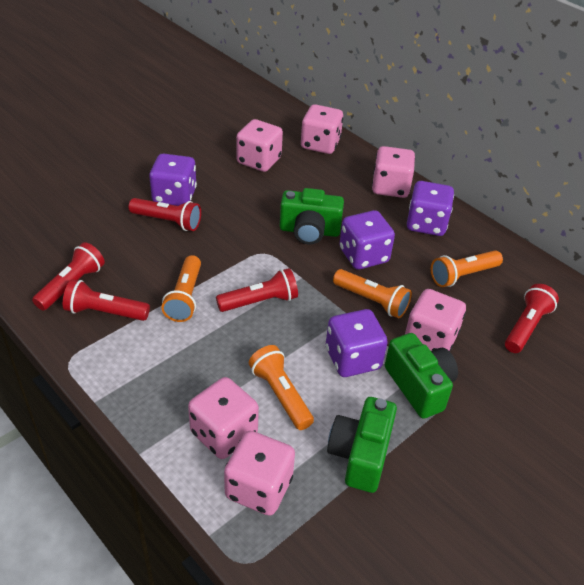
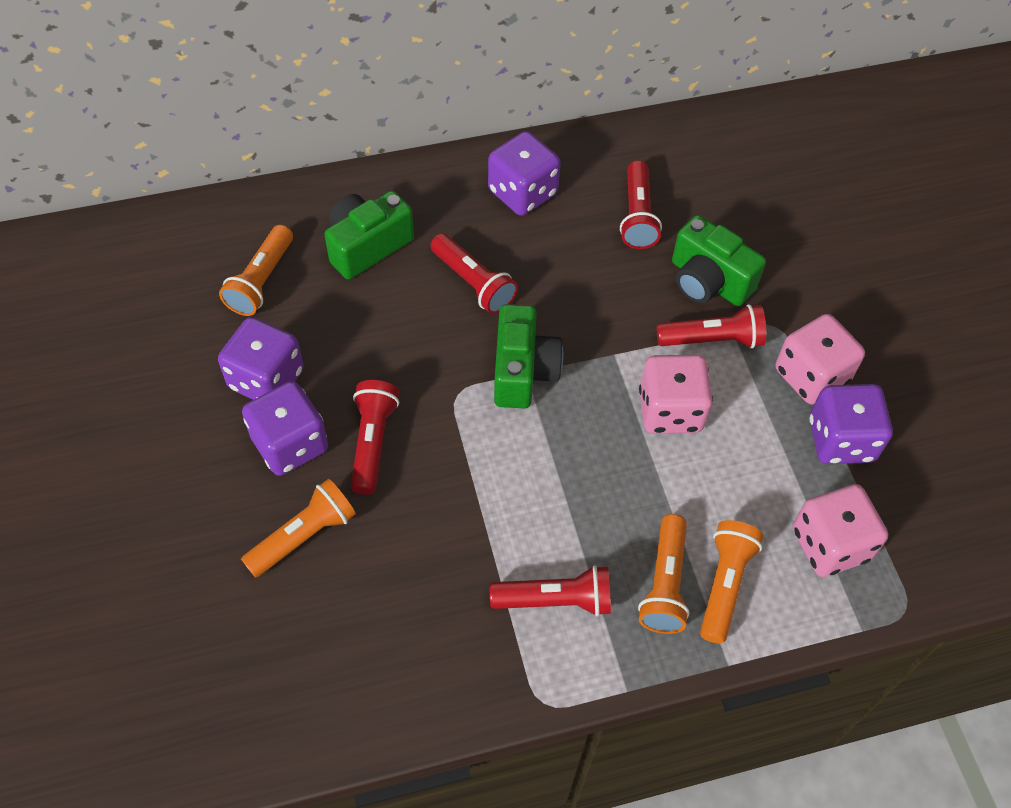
pink dice: [188,377,259,459] [224,431,295,516] [236,119,283,172] [301,104,343,154] [372,146,415,198] [405,289,466,351] = 6 -> [639,355,713,434] [775,314,865,405] [793,484,888,577] = 3

